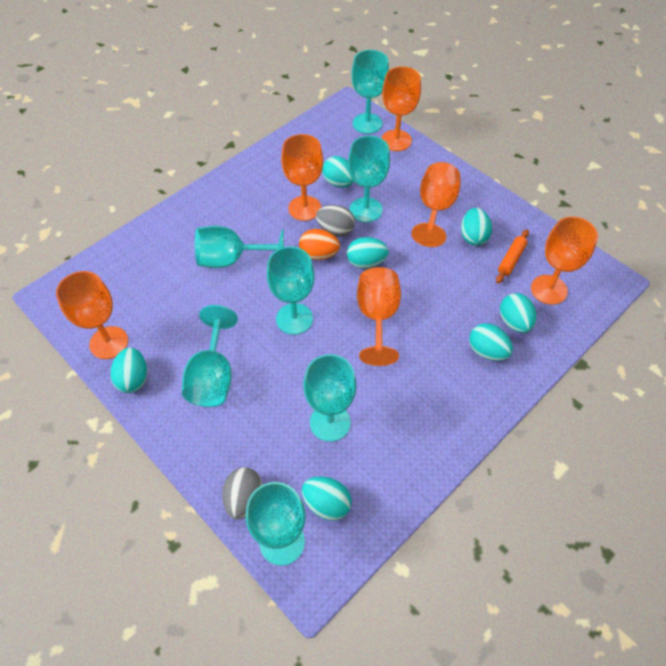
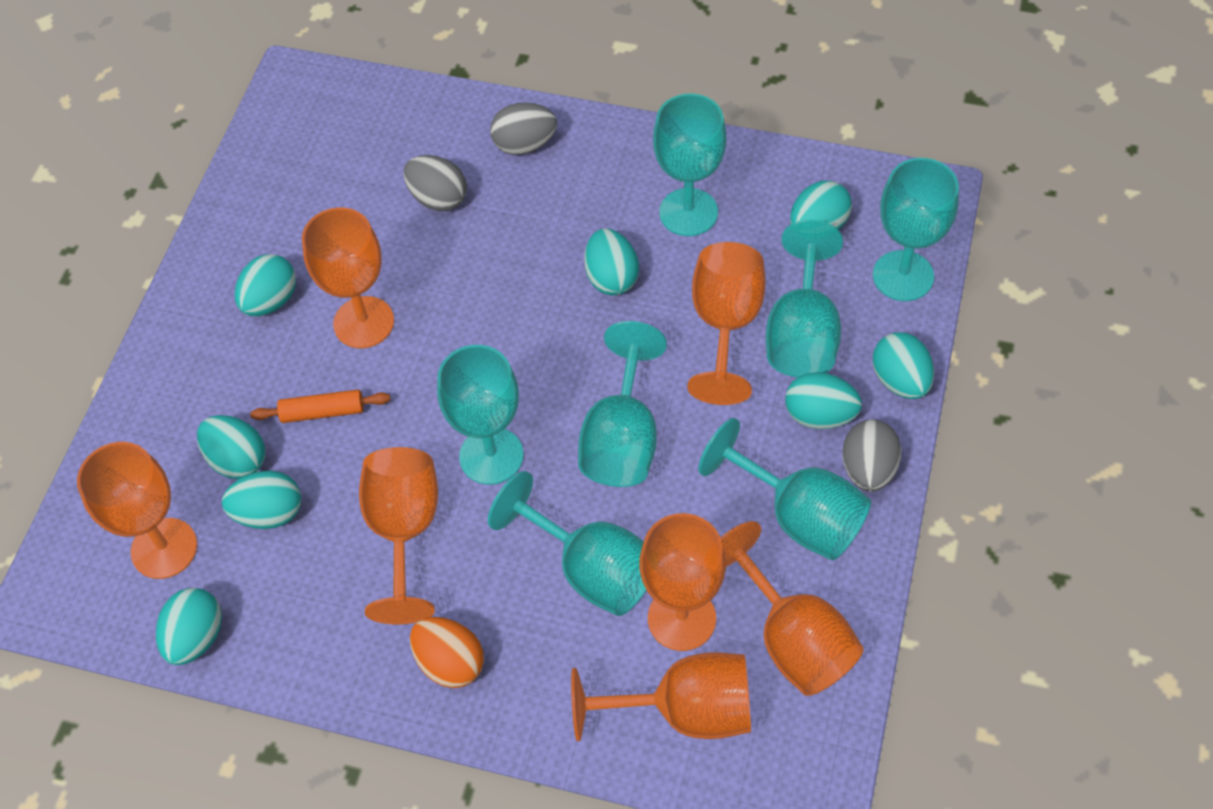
grey egg: [222,467,262,519] [316,205,355,237] = 2 -> [403,155,467,211] [490,102,557,155] [842,419,901,492] = 3
orange goblet: [56,271,128,359] [281,134,323,221] [357,267,401,366] [381,66,421,151] [411,162,460,247] [531,217,598,305] = 6 -> [77,442,197,579] [302,207,394,348] [359,447,438,624] [571,652,751,741] [640,513,726,651] [687,242,766,405] [721,521,864,696] = 7
turquoise egg: [110,347,147,393] [302,477,352,521] [322,156,354,188] [347,237,389,269] [461,208,492,246] [469,323,513,361] [500,293,536,333] = 7 -> [156,588,222,665] [197,415,265,479] [222,471,301,529] [235,254,296,316] [584,229,639,296] [785,372,862,429] [790,181,852,230] [873,332,934,399] = 8

